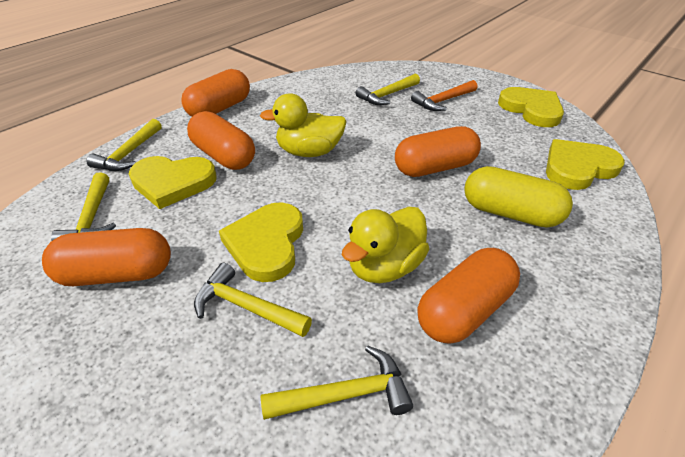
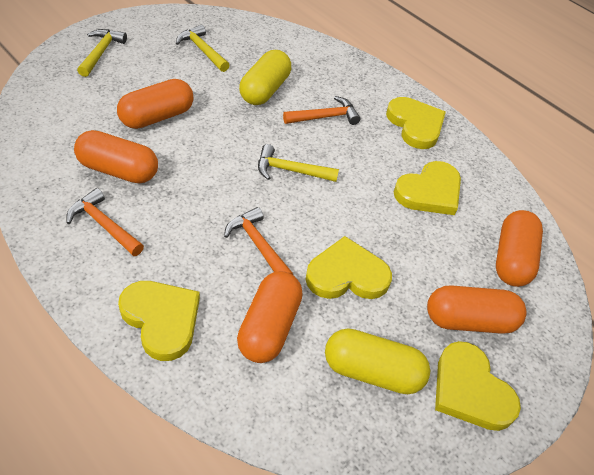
orange hammer: [411,80,477,111] = 1 -> [66,188,144,256] [224,207,293,275] [283,96,360,125] = 3
yellow capsule: [464,166,573,228] = 1 -> [239,50,291,105] [325,328,430,394] = 2
yellow duck: [260,93,347,157] [342,207,429,283] = 2 -> none = 0
yellow hammer: [51,172,116,241] [86,119,162,171] [194,263,312,337] [261,345,413,420] [356,74,420,105] = 5 -> [77,29,127,77] [176,25,230,72] [258,144,339,182] = 3
yellow heart: [129,156,217,209] [219,202,303,282] [498,87,564,127] [546,139,625,190] = 4 -> [118,281,200,361] [305,236,392,299] [386,97,446,149] [394,161,461,215] [435,341,521,431] = 5

